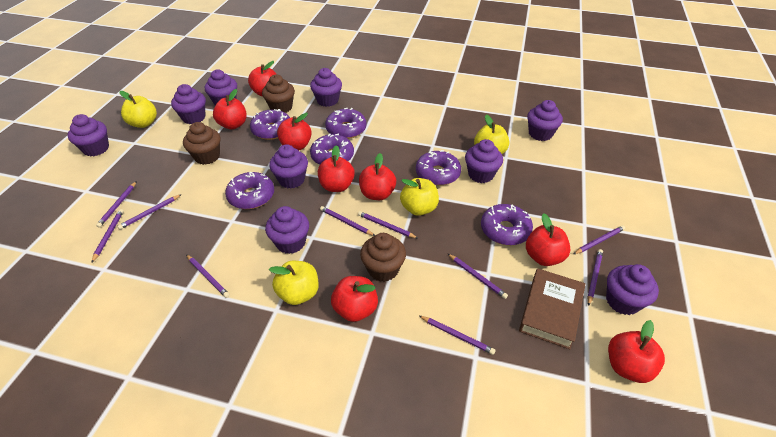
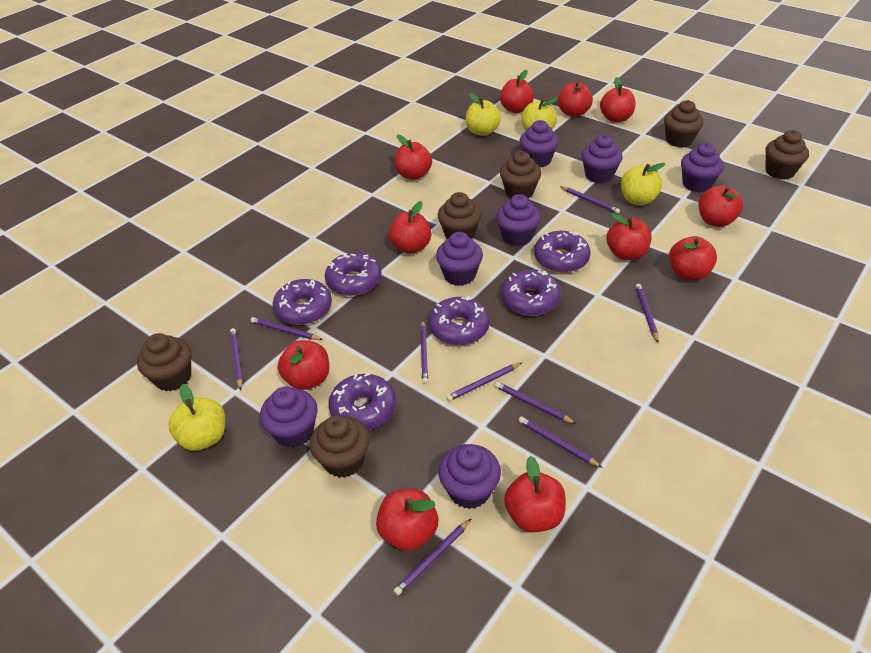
brown book: [519,268,585,349] = 1 -> none = 0
brown cupcake: [183,122,221,165] [262,75,295,113] [360,233,406,282] = 3 -> [137,333,192,391] [310,415,370,478] [438,192,482,239] [500,151,541,199] [664,100,704,147] [765,130,809,180] = 6
purple cupcake: [67,114,109,157] [171,84,206,124] [205,69,237,105] [265,206,309,254] [269,144,308,189] [310,68,342,107] [465,139,503,183] [527,100,563,141] [606,264,659,315] = 9 -> [260,387,318,448] [436,232,483,286] [439,444,501,509] [496,194,541,246] [520,120,559,167] [581,134,623,183] [681,143,724,193] = 7
purple pencil: [91,209,124,263] [96,181,137,228] [117,194,182,230] [186,254,230,298] [320,206,375,236] [358,211,418,239] [419,316,495,355] [448,254,508,299] [573,226,625,254] [587,249,603,306] = 10 -> [230,328,243,390] [251,317,323,340] [394,518,472,595] [420,320,428,384] [446,362,522,401] [494,382,576,424] [518,416,603,468] [560,186,620,214] [636,284,659,343] = 9
red apple: [213,89,247,129] [248,61,277,96] [277,113,312,150] [318,145,355,192] [331,276,378,322] [359,153,396,200] [526,213,571,266] [608,320,665,383] = 8 -> [278,340,329,390] [376,489,438,551] [388,201,431,254] [394,135,432,180] [500,70,534,113] [504,456,566,532] [558,81,593,117] [600,77,635,123] [606,213,651,260] [669,236,717,281] [699,185,743,227] = 11

